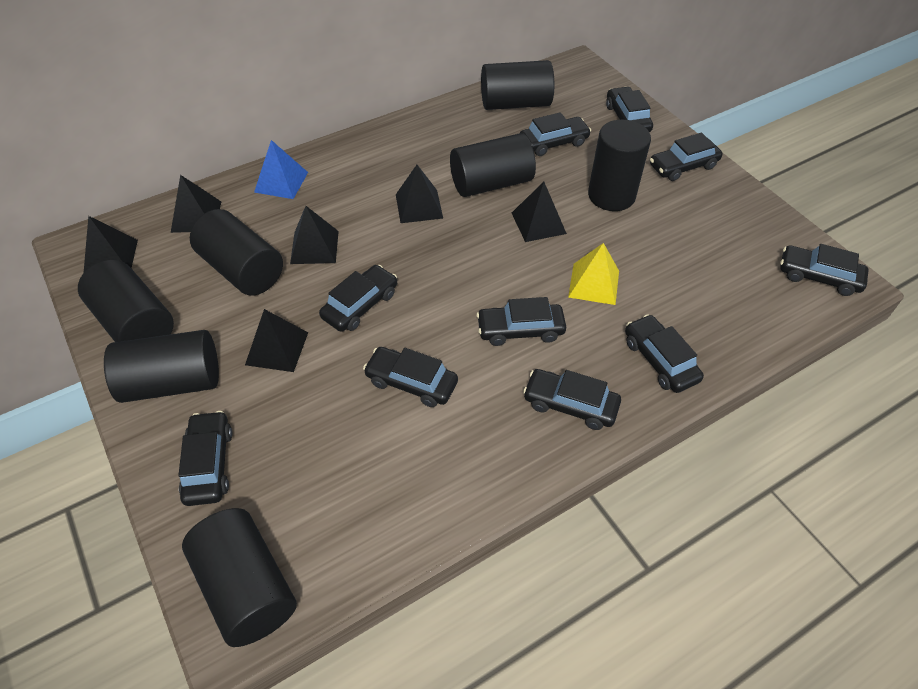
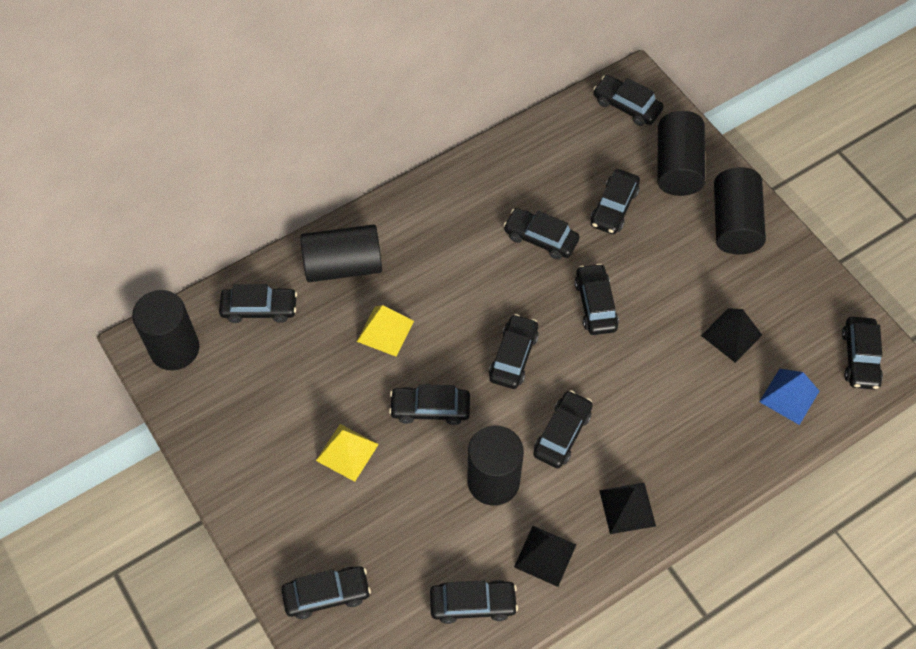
black car: [178,411,232,506] [319,265,397,332] [363,347,458,407] [476,297,566,346] [520,112,591,156] [523,369,621,430] [606,87,653,132] [625,314,704,393] [650,133,723,181] [780,244,869,296] = 10 -> [219,284,297,323] [281,566,371,619] [389,384,470,425] [430,580,518,624] [489,314,539,389] [503,208,580,260] [533,390,593,468] [574,263,619,335] [590,169,640,234] [593,75,664,126] [842,317,883,390] = 11
black cylinder: [78,260,174,342] [104,330,219,403] [182,508,297,647] [190,209,283,296] [450,133,536,197] [481,60,554,110] [588,120,651,211] = 7 -> [132,290,199,371] [300,224,382,282] [467,426,524,505] [657,111,705,196] [714,167,766,255] = 5
black pyramid: [84,216,138,272] [171,175,221,233] [245,309,308,372] [290,206,339,264] [396,165,443,223] [512,182,567,242] = 6 -> [514,526,576,587] [599,483,656,534] [701,308,762,363] = 3
yellow pyramid: [568,243,619,305] = 1 -> [316,424,379,482] [357,305,414,357] = 2

